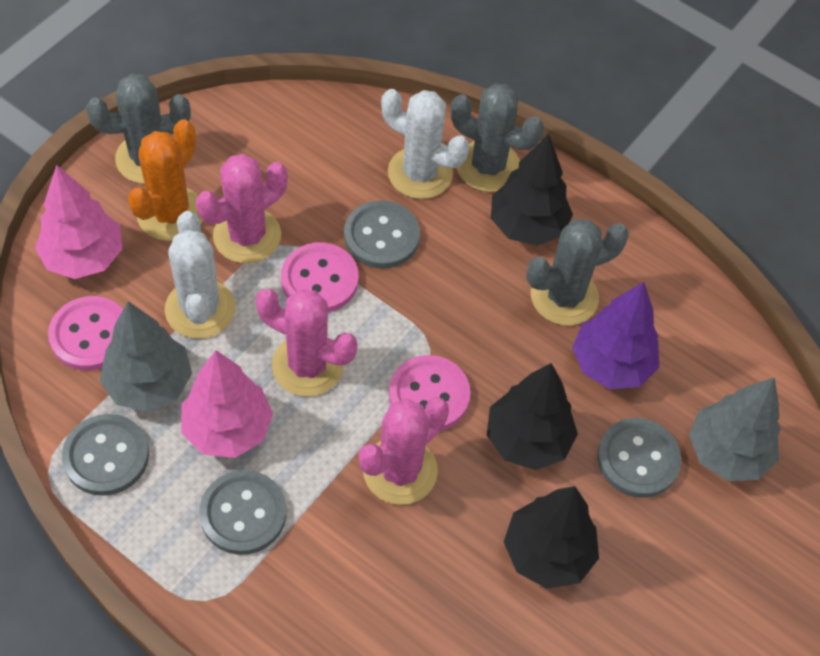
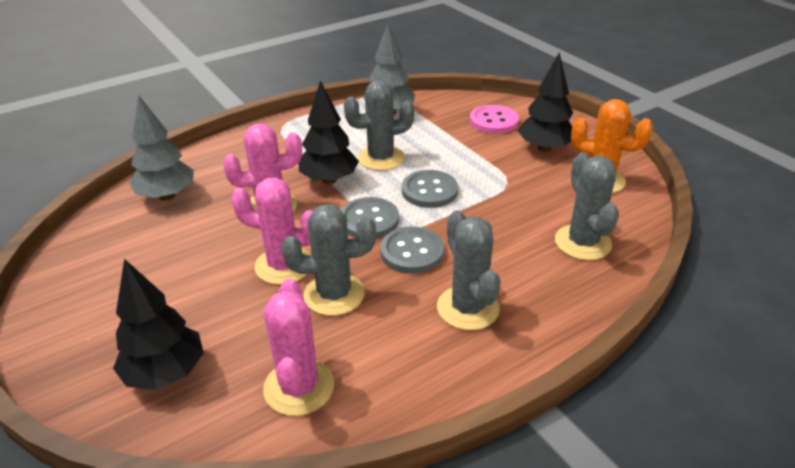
grey button: [62,414,149,496] [199,470,286,555] [344,200,420,269] [597,418,682,497] = 4 -> [341,197,399,239] [380,227,444,274] [402,170,458,208] = 3
grey cactus: [86,74,191,184] [451,83,544,192] [526,219,629,326] = 3 -> [282,204,376,316] [344,80,415,171] [437,210,501,330] [555,152,619,260] = 4
pink button: [48,296,123,370] [281,242,359,312] [389,355,471,430] = 3 -> [470,105,519,134] = 1
pink tree: [35,165,122,279] [181,350,273,458] = 2 -> none = 0
purple tree: [572,282,659,389] = 1 -> none = 0
white cactus: [165,211,236,339] [381,89,469,199] = 2 -> none = 0

